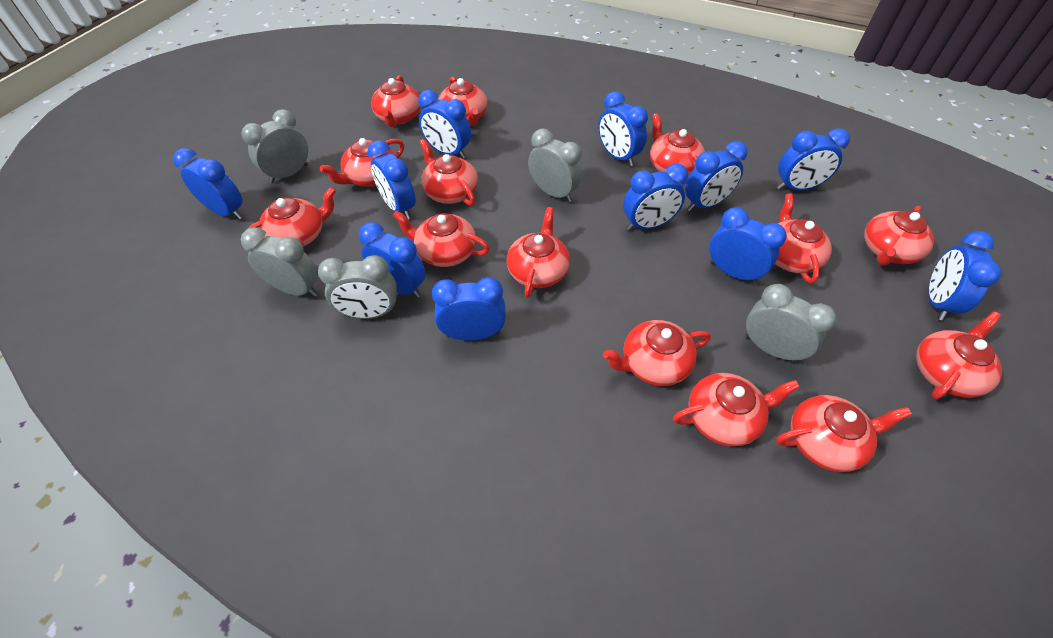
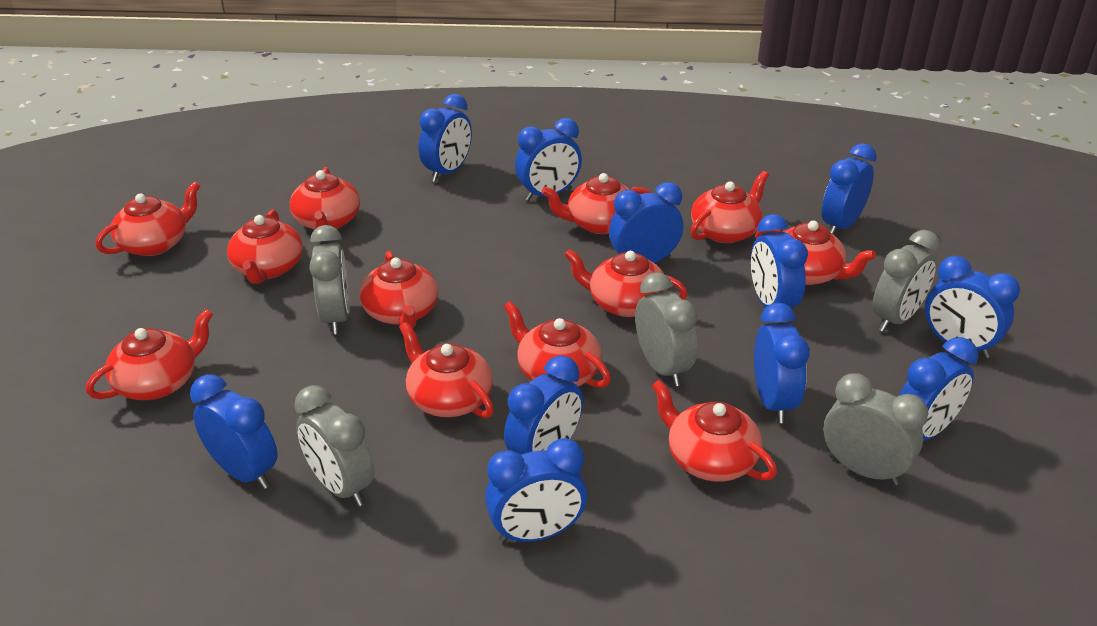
red teapot: [246,187,336,247] [320,138,404,187] [371,75,421,127] [392,211,490,267] [419,139,478,206] [438,77,487,126] [507,207,570,298] [603,320,711,386] [650,113,705,177] [673,373,800,447] [775,193,832,284] [776,395,912,472] [864,206,934,265] [916,312,1002,399] = 14 -> [86,309,213,400] [95,181,200,256] [227,209,303,284] [290,167,360,229] [360,251,438,328] [399,322,494,418] [503,301,611,388] [542,173,652,234] [564,249,687,317] [651,380,777,482] [690,171,769,243] [755,221,876,285] = 12

